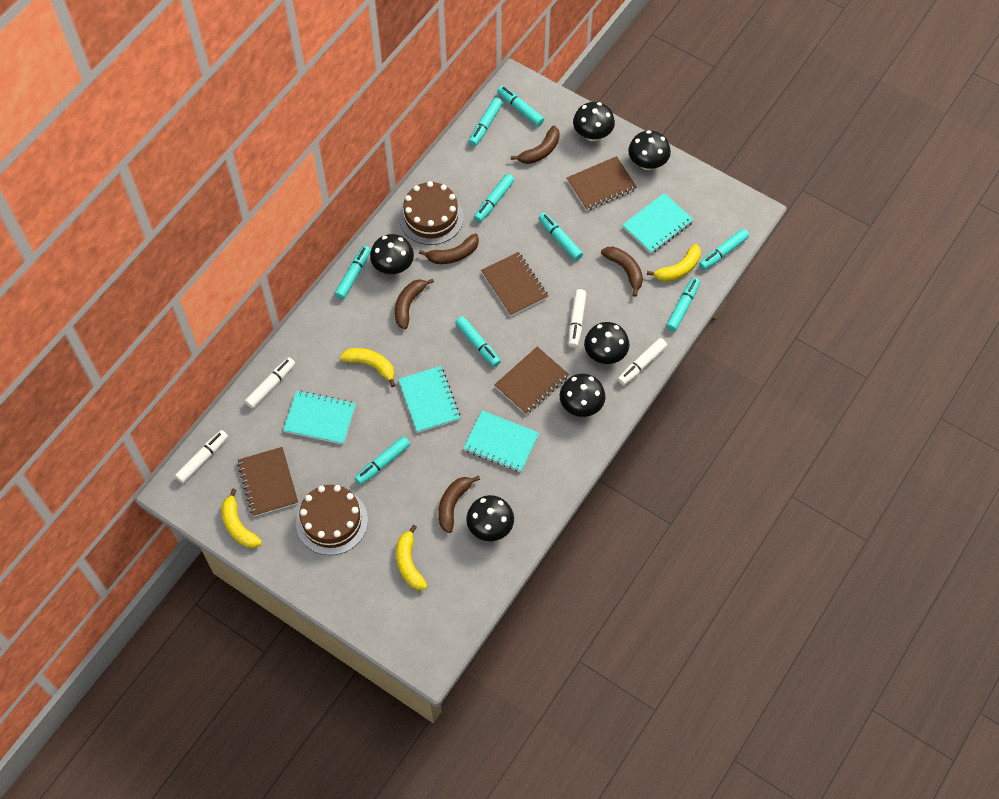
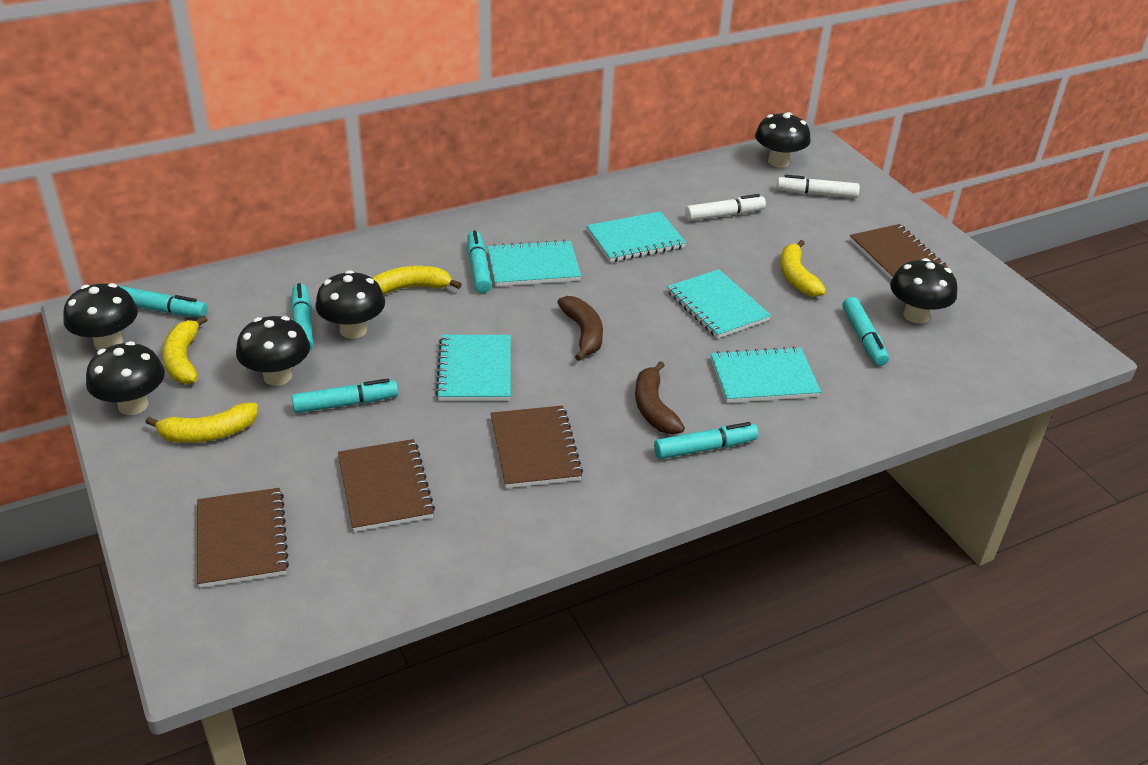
brown banana: [395,279,434,329] [419,233,479,264] [438,476,480,533] [511,126,560,164] [601,247,643,297] = 5 -> [557,296,603,361] [635,361,685,434] = 2
brown cake: [296,485,368,555] [399,181,464,245] = 2 -> none = 0
turquoise marker: [335,246,371,299] [355,436,410,485] [455,316,501,367] [469,97,503,146] [474,174,514,222] [497,86,544,126] [538,213,583,261] [666,278,700,332] [699,229,749,270] = 9 -> [119,286,207,317] [291,283,313,351] [292,378,398,413] [467,230,492,293] [654,422,758,459] [842,297,889,366] = 6
turquoise notebook: [283,390,356,445] [398,366,460,433] [463,411,539,472] [623,193,694,254] = 4 -> [435,335,511,401] [487,240,581,286] [586,211,686,262] [667,269,771,339] [711,346,821,403] = 5
white marker: [175,430,228,483] [245,357,295,409] [568,289,586,348] [618,338,667,386] = 4 -> [685,194,766,221] [777,175,860,198] = 2

